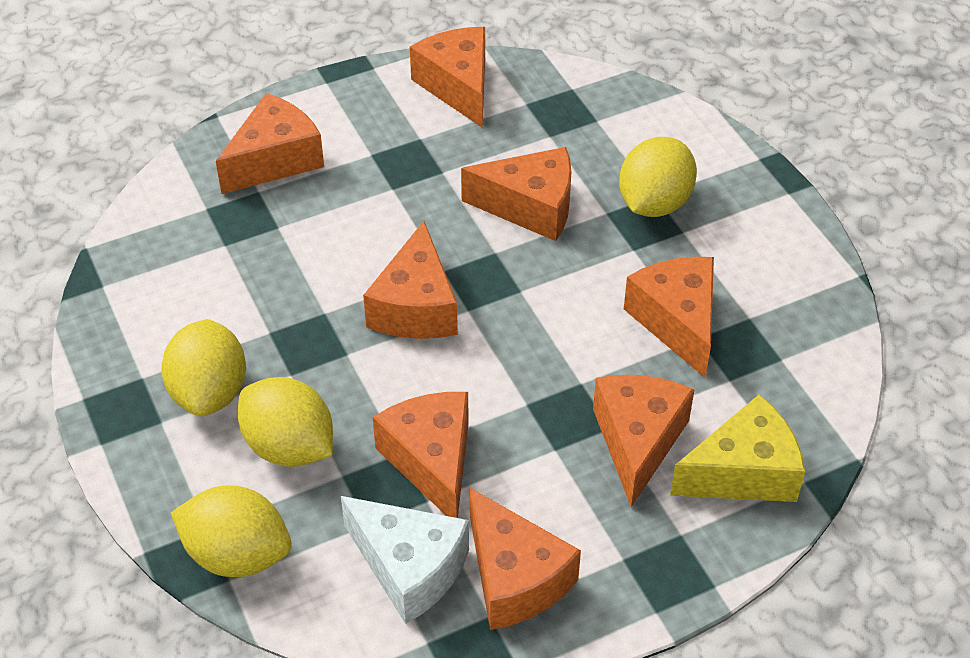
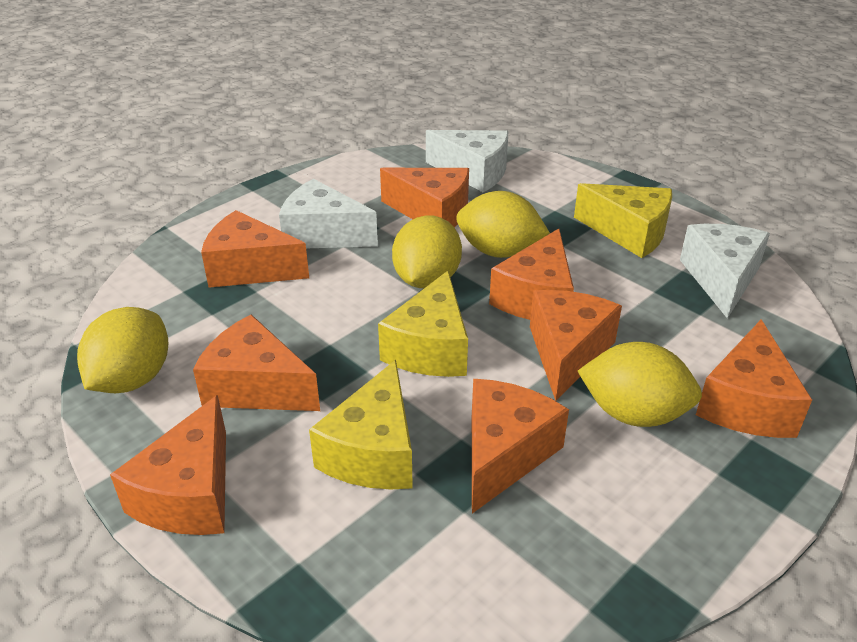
white cheese: [341,496,469,624] = 1 -> [279,179,378,248] [426,130,508,192] [680,224,770,318] = 3
yellow cheese: [670,394,805,502] = 1 -> [309,360,413,489] [378,271,468,377] [574,183,672,258] = 3

